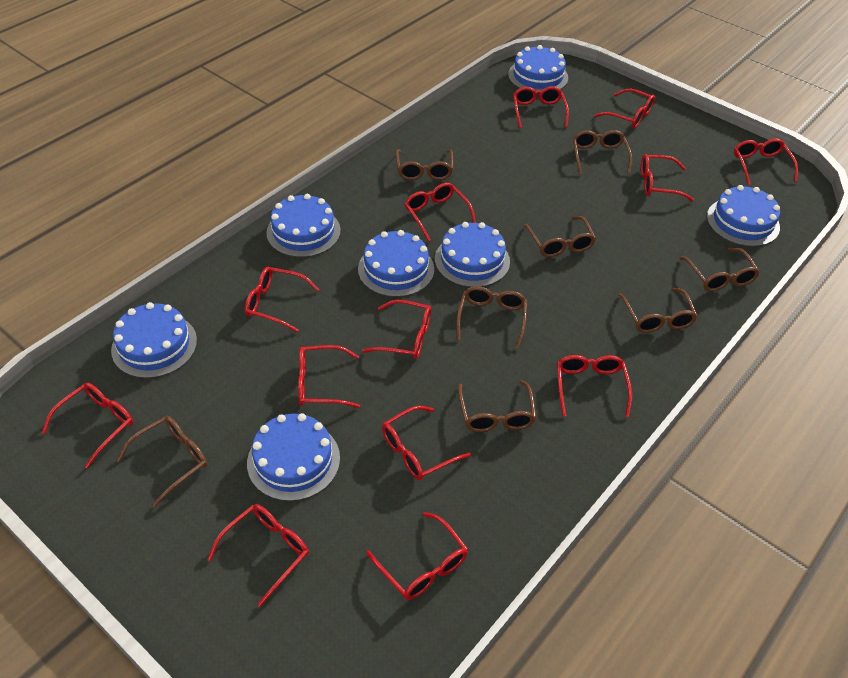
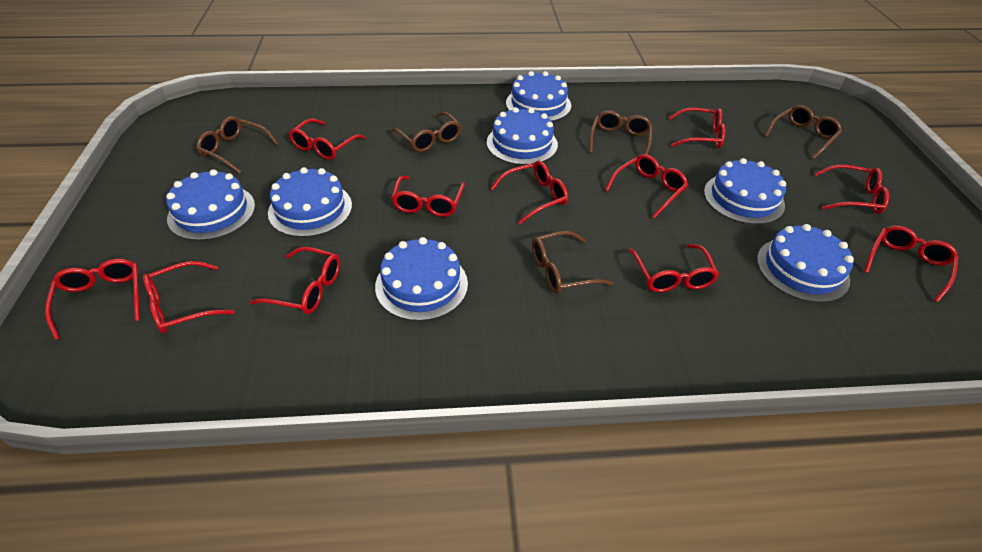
brown glasses: [116,416,207,507] [396,149,453,180] [457,286,527,349] [458,380,536,432] [523,216,596,257] [573,130,632,175] [618,288,698,333] [680,248,760,291] = 8 -> [196,116,278,174] [391,112,461,152] [532,231,613,294] [589,110,652,155] [765,105,842,159] = 5
red glasses: [41,383,133,468] [207,504,309,607] [245,267,320,332] [298,345,360,408] [362,300,431,359] [366,512,468,600] [382,406,471,480] [405,183,476,242] [513,86,569,128] [557,355,632,417] [594,89,655,128] [641,154,694,202] [734,138,798,185] = 13 -> [45,259,140,340] [143,261,234,334] [250,247,340,314] [289,118,366,160] [391,176,465,217] [490,161,568,224] [605,154,688,218] [628,244,719,292] [669,107,725,148] [815,164,889,214] [864,225,958,302] = 11

